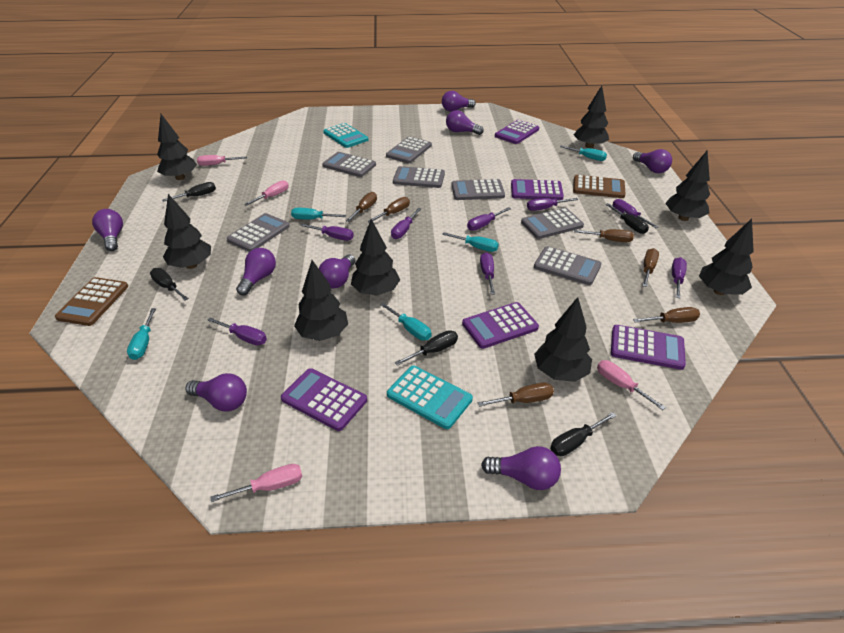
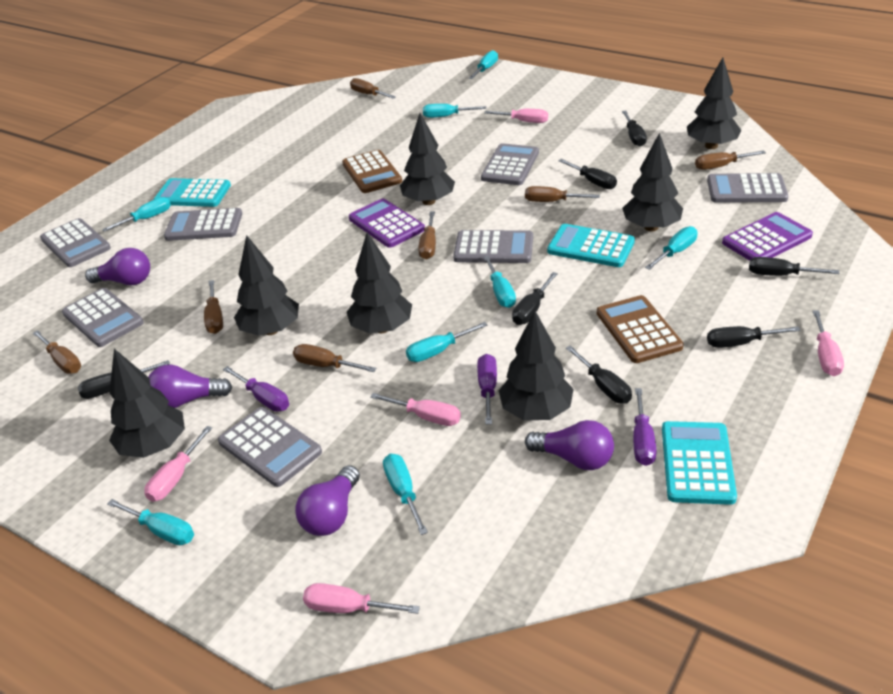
black screwdriver: [150,268,189,301] [162,182,216,202] [395,330,458,366] [550,412,616,456] [605,203,649,234] = 5 -> [77,360,170,399] [512,272,558,325] [558,159,617,189] [566,345,632,404] [622,111,647,146] [707,326,801,348] [749,257,839,276] = 7
black tree: [157,114,197,180] [163,194,211,269] [294,260,348,341] [351,219,400,295] [534,297,592,382] [574,85,609,148] [665,151,710,221] [699,219,754,295] = 8 -> [109,349,185,458] [234,235,299,336] [347,232,412,333] [400,113,455,205] [498,310,574,420] [622,133,683,231] [687,57,742,149] = 7
brown screwdriver: [346,192,377,222] [367,197,410,223] [478,383,554,407] [574,229,634,242] [633,307,700,323] [643,248,659,287] = 6 -> [33,330,81,374] [204,280,223,334] [293,344,376,372] [350,78,396,99] [418,211,436,259] [525,186,600,202] [695,151,766,170] = 7
pink screwdriver: [197,155,247,166] [210,464,302,502] [244,180,289,206] [597,360,666,410] = 4 -> [144,426,212,502] [303,583,420,614] [370,393,461,426] [484,109,548,123] [813,310,844,376] = 5
purple calculator: [281,368,367,431] [462,302,539,349] [495,120,539,144] [511,179,564,200] [611,325,686,370] = 5 -> [349,198,425,248] [722,212,813,261] = 2
purple light bulb: [92,209,123,251] [185,373,247,411] [236,248,276,295] [319,254,355,288] [442,91,476,112] [446,110,484,135] [481,446,561,490] [633,149,672,173] = 8 -> [85,248,150,285] [148,365,232,408] [295,465,360,536] [525,420,614,470] = 4
purple screwdriver: [207,317,267,345] [300,224,354,241] [391,208,421,239] [467,207,511,231] [480,252,495,294] [527,198,578,211] [613,199,658,228] [672,257,687,298] = 8 -> [223,366,289,412] [477,354,497,424] [633,388,656,466] = 3
turquoise calculator: [323,123,368,148] [387,365,473,429] = 2 -> [153,178,231,207] [547,224,635,267] [662,421,737,505] = 3
turquoise screwdriver: [127,308,156,360] [291,208,346,220] [380,302,432,341] [442,232,499,252] [560,146,607,161] = 5 -> [102,197,171,232] [107,499,194,545] [383,454,428,535] [406,322,488,362] [423,104,486,118] [469,50,498,79] [484,256,516,308] [645,226,698,270] = 8

